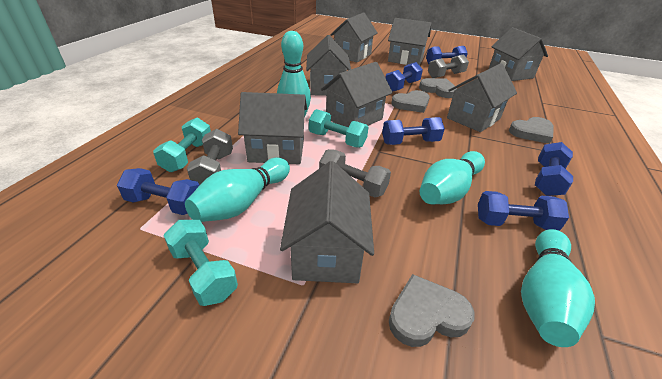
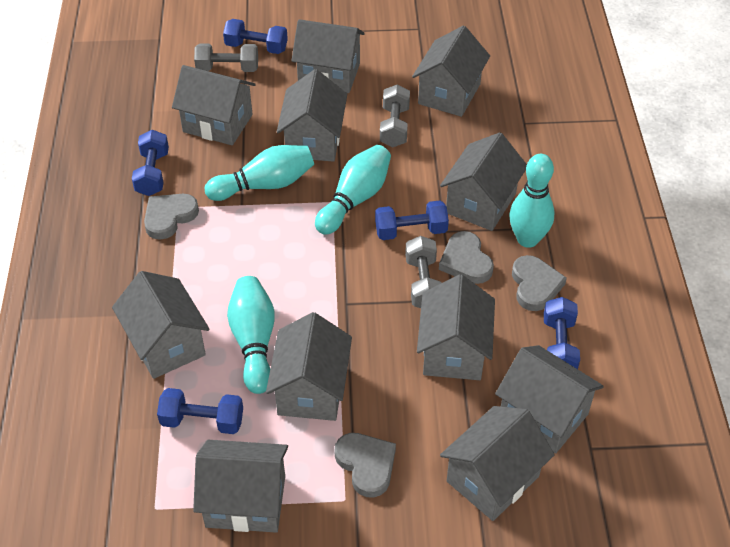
blue dumbbell: [117,168,200,215] [382,117,445,145] [385,62,423,92] [426,46,468,64] [478,191,569,231] [535,142,573,196] = 6 -> [132,130,169,196] [157,388,243,434] [223,19,288,54] [375,201,449,240] [544,297,580,369] = 5
grey house: [238,92,307,164] [280,161,374,283] [306,35,351,96] [321,62,393,127] [330,12,378,63] [388,18,432,66] [447,63,517,132] [489,27,548,81] = 8 -> [112,271,209,379] [172,65,255,145] [193,440,288,533] [266,312,352,421] [277,69,347,162] [291,19,365,93] [412,26,490,117] [417,274,495,380] [440,132,527,231] [440,406,555,521] [495,345,604,453] = 11
turquoise dumbbell: [153,118,211,172] [163,220,238,306] [309,109,369,148] = 3 -> none = 0

